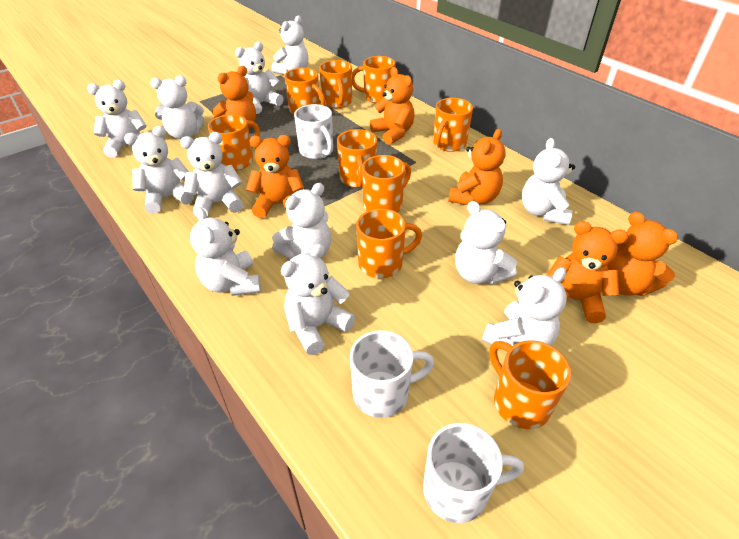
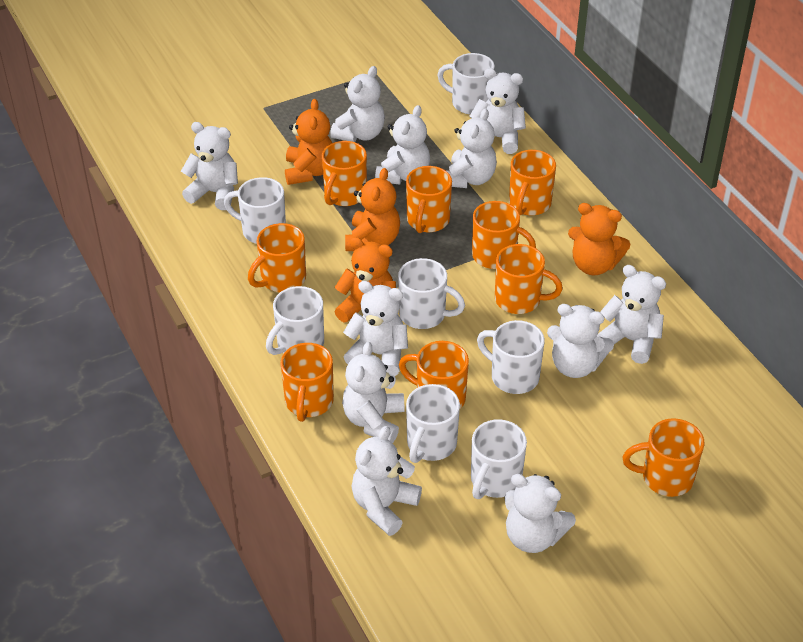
orange teddy bear: [212,66,256,129] [246,135,304,218] [370,67,415,145] [448,129,506,205] [547,221,628,323] [607,212,678,296] = 6 -> [285,99,332,185] [334,237,396,322] [345,168,400,251] [568,203,631,276] = 4
white mug: [294,104,333,159] [350,330,434,418] [423,423,524,523] = 3 -> [224,177,286,244] [266,286,324,355] [398,258,465,329] [406,384,460,463] [437,53,495,114] [471,419,527,499] [477,320,544,394] = 7
white teddy bear: [87,80,147,158] [124,126,194,214] [150,76,204,139] [180,132,243,217] [190,207,261,296] [235,42,284,114] [272,15,308,75] [272,183,331,259] [281,244,355,355] [455,201,517,285] [482,267,567,346] [522,138,575,225] = 12 -> [181,122,238,210] [330,66,385,142] [342,342,404,443] [343,281,408,376] [352,426,422,536] [375,105,430,185] [445,108,497,188] [469,68,526,154] [504,474,576,553] [547,304,614,378] [596,265,666,364] = 11

